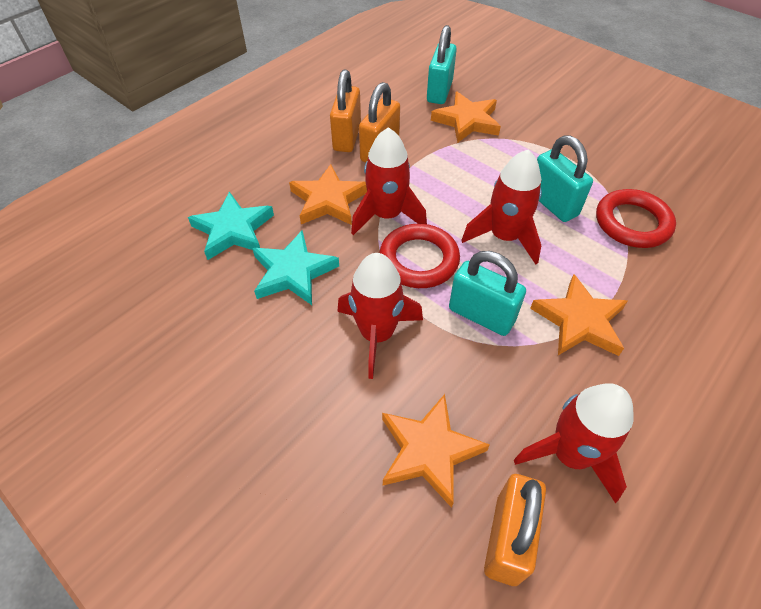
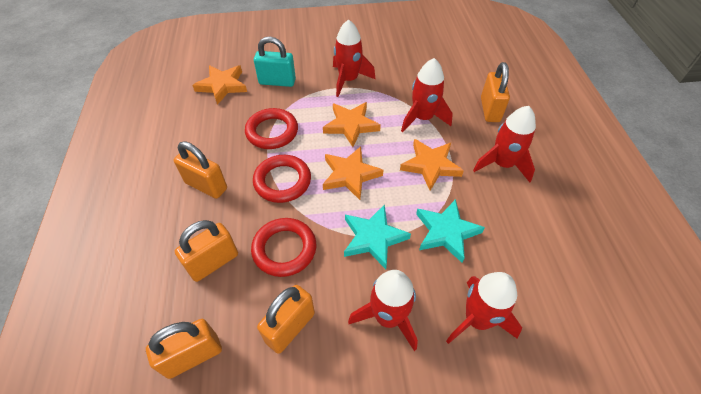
orange padlock: [330,70,361,152] [359,82,400,162] [484,474,546,586] = 3 -> [146,319,222,379] [174,141,227,199] [175,220,238,282] [257,285,315,354] [481,62,510,122] = 5
red ring: [379,224,460,288] [596,189,676,248] = 2 -> [245,108,298,149] [251,218,316,277] [253,155,311,203] = 3
red rocket: [337,253,423,379] [351,127,427,235] [461,150,542,265] [514,383,634,503] = 4 -> [333,19,375,97] [348,270,418,351] [401,58,453,132] [446,272,522,344] [473,106,536,183] = 5
turquoise padlock: [427,25,457,104] [449,251,526,336] [537,135,593,222] = 3 -> [254,37,296,87] = 1

